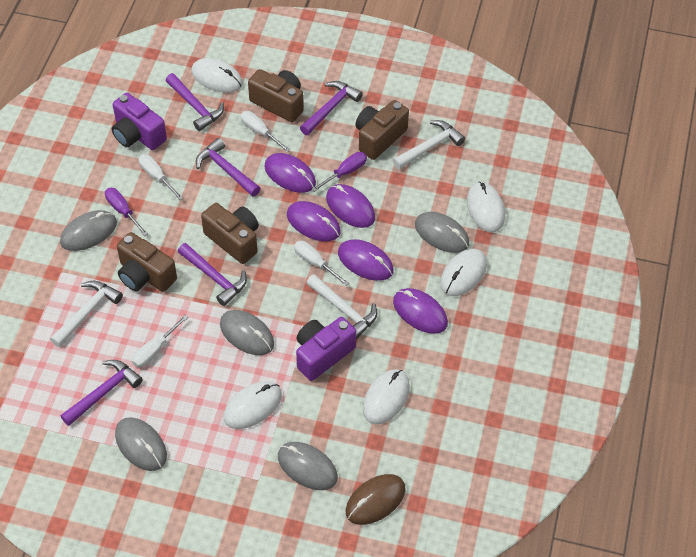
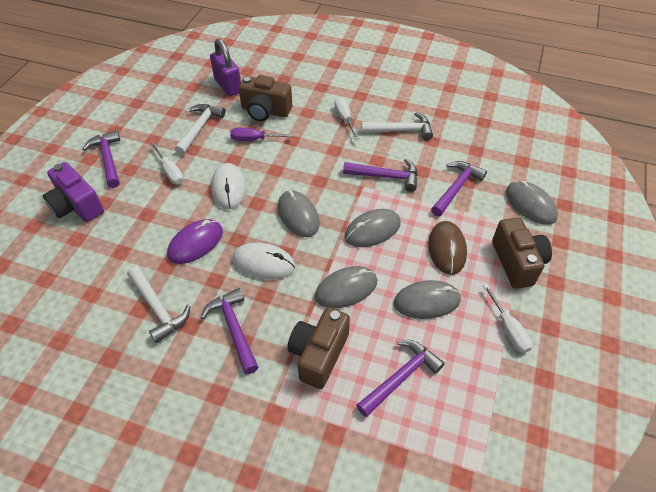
brown camera: [117,232,177,292] [201,203,259,264] [248,69,303,122] [355,100,409,160] = 4 -> [239,75,292,121] [287,307,350,389] [492,218,552,289] = 3
purple camera: [112,93,167,150] [296,317,356,381] = 2 -> [43,162,104,222] = 1
purple mouse: [264,153,316,193] [287,201,341,241] [326,184,375,228] [338,239,393,281] [393,288,448,334] = 5 -> [167,219,223,264] = 1
purple padlock: none = 0 -> [210,39,241,96] = 1
purple screwdriver: [105,188,148,236] [312,152,367,192] = 2 -> [230,128,293,141] = 1
white mouse: [192,58,243,93] [224,381,282,429] [363,369,410,424] [440,249,487,296] [467,182,505,232] = 5 -> [211,163,246,209] [232,243,295,280] = 2
white screwdriver: [132,315,188,368] [139,154,183,200] [241,111,290,152] [294,241,349,286] = 4 -> [151,142,184,185] [334,97,359,140] [483,284,532,353] = 3

